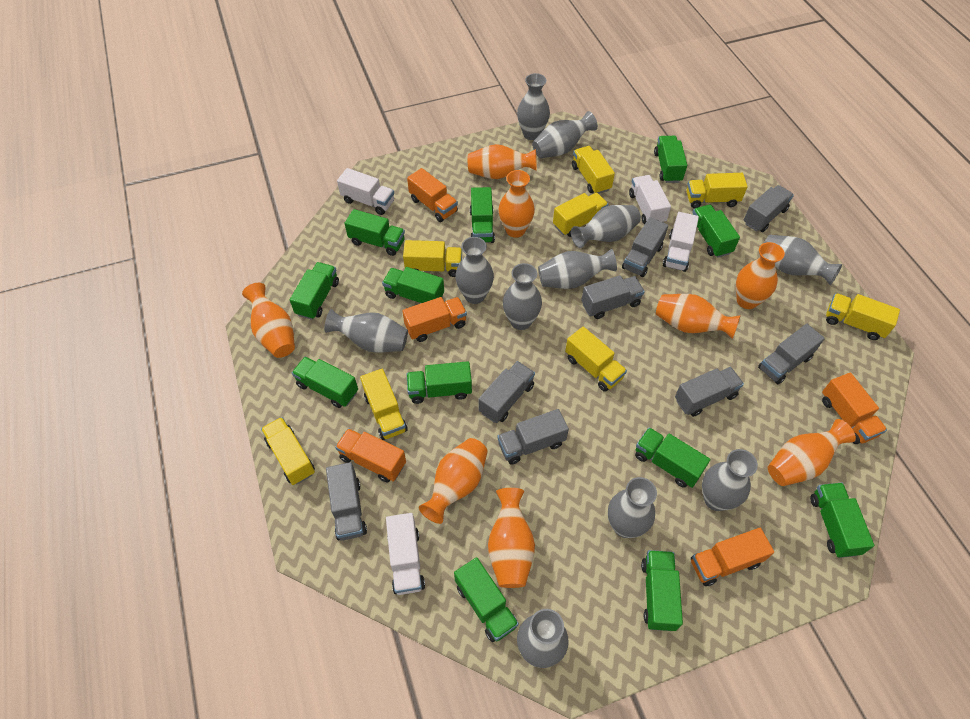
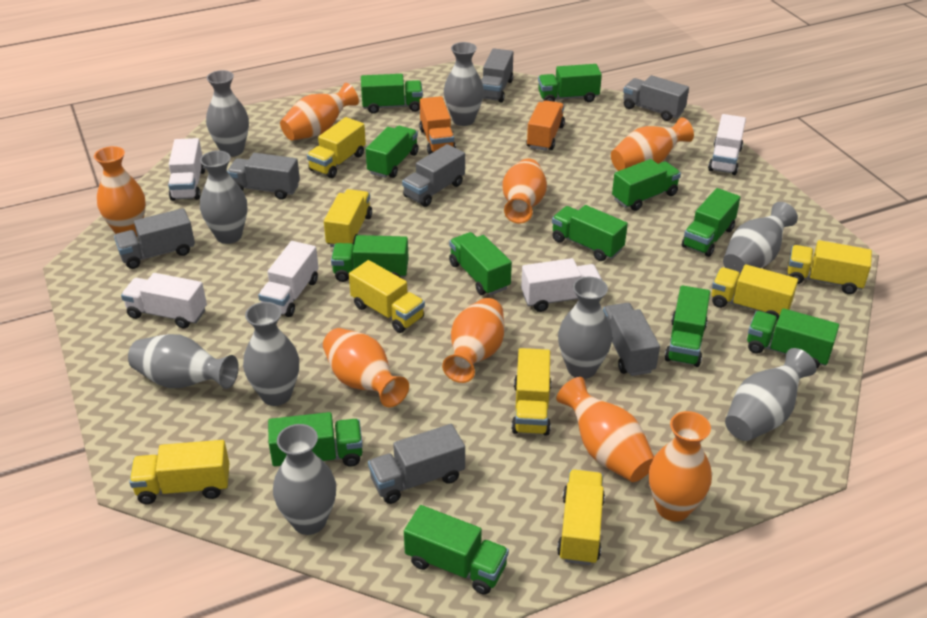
grey truck: [326,462,367,541] [478,361,535,423] [498,409,569,464] [581,275,645,319] [622,217,668,277] [675,367,744,417] [744,185,794,232] [758,324,825,384] = 8 -> [114,208,195,269] [227,153,300,200] [368,424,465,504] [402,144,465,207] [481,48,513,102] [603,303,660,376] [623,75,689,121] = 7
grey vase: [324,309,408,353] [455,237,494,304] [503,263,542,330] [517,73,550,140] [517,609,569,668] [532,111,598,158] [538,249,617,289] [571,205,641,248] [608,477,657,538] [702,449,758,511] [764,235,842,285] = 11 -> [128,334,239,389] [200,151,247,244] [206,70,249,157] [243,302,299,406] [273,424,336,535] [444,42,484,126] [558,277,612,379] [723,202,798,274] [725,348,817,441] = 9
orange truck: [335,428,406,483] [402,297,467,342] [407,168,458,222] [691,528,774,586] [822,372,887,444] = 5 -> [419,96,456,155] [526,100,565,151] = 2
white truck: [337,168,394,215] [386,513,425,595] [629,175,671,224] [663,212,699,272] = 4 -> [121,273,207,329] [168,138,205,201] [258,241,319,317] [521,258,602,312] [708,114,746,175] = 5

